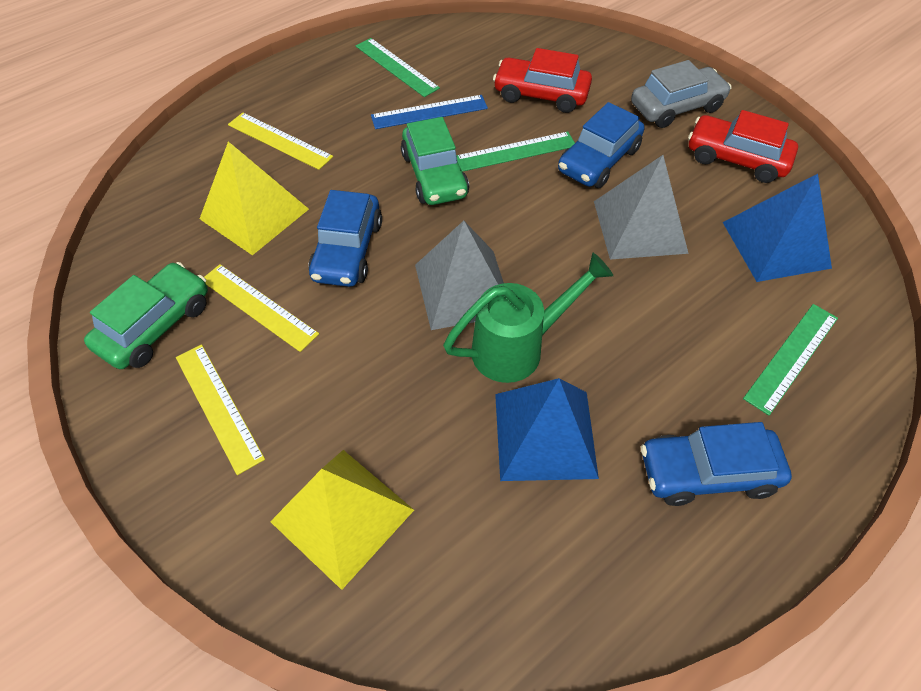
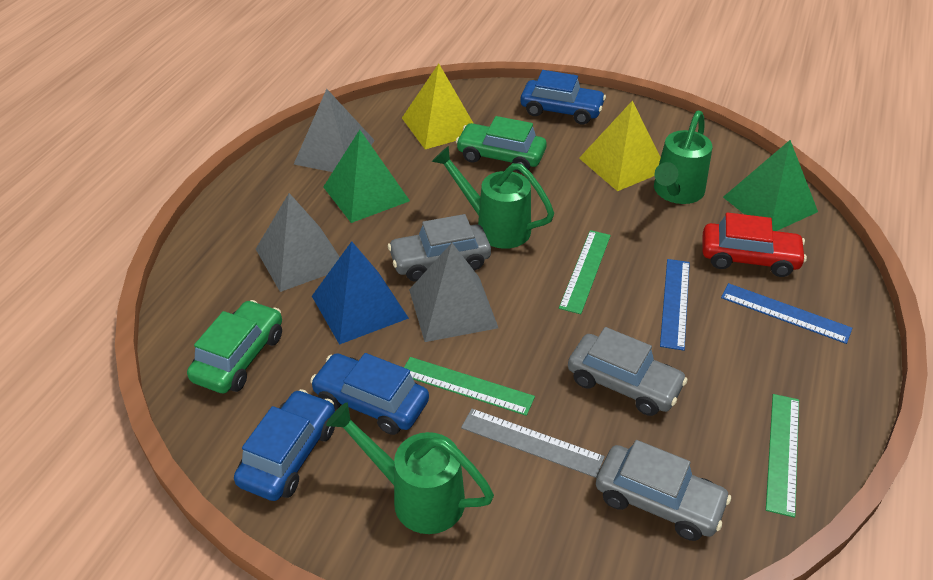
blue pyramid: [495,378,599,481] [723,174,832,282] = 2 -> [312,241,409,345] = 1
blue ruler: [371,95,488,129] = 1 -> [660,259,690,351] [721,283,852,344] = 2
green pyramid: none = 0 -> [323,130,410,223] [723,140,818,231] = 2
green watering can: [443,253,613,383] = 1 -> [326,403,494,534] [432,146,554,249] [654,111,713,204] = 3
grey car: [631,60,731,128] = 1 -> [388,214,491,281] [568,327,688,416] [596,440,731,541] = 3
grey pyramid: [415,221,504,330] [594,155,689,260] = 2 -> [256,193,340,292] [294,89,375,172] [409,243,498,342] = 3
grey ruler: none = 0 -> [461,409,605,478] = 1
red car: [493,48,592,113] [688,110,798,183] = 2 -> [702,212,807,277] = 1
yellow ruler: [176,345,265,475] [204,264,319,352] [228,113,333,170] = 3 -> none = 0

